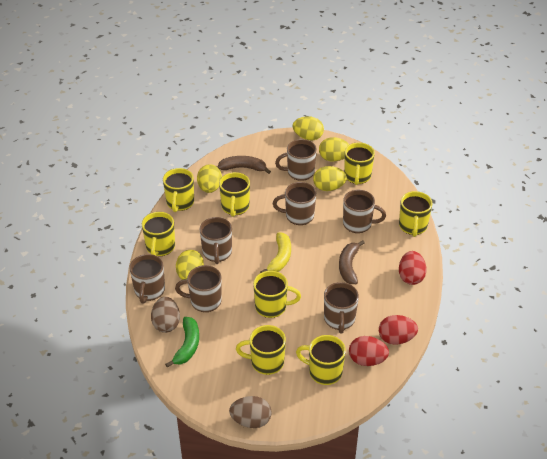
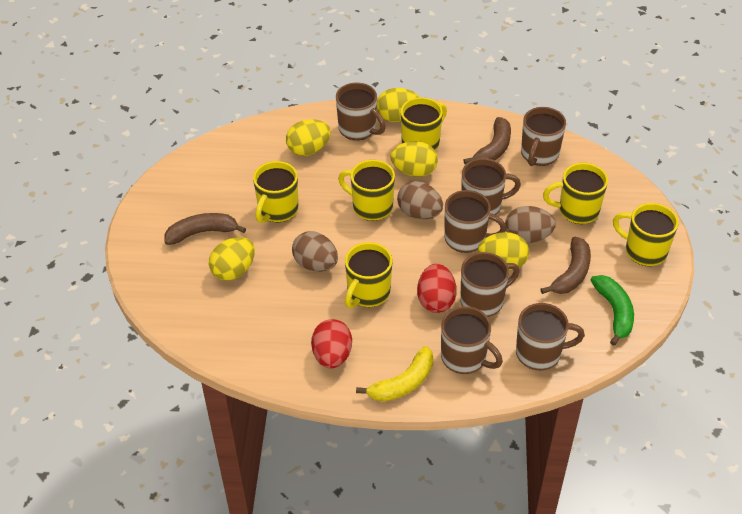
brown banana: [218,156,271,174] [339,240,365,284] = 2 -> [165,213,246,245] [464,117,511,164] [540,237,591,294] = 3
brown egg: [151,297,180,333] [229,396,272,428] = 2 -> [292,231,338,272] [397,181,443,219] [505,206,556,243] = 3
red egg: [349,336,389,366] [379,315,418,345] [399,251,427,285] = 3 -> [311,319,352,369] [417,264,457,313] = 2
yellow mug: [142,212,175,256] [163,168,194,212] [219,172,250,217] [236,325,286,375] [253,271,301,318] [296,335,346,385] [344,142,375,185] [399,191,433,237] = 8 -> [253,161,298,223] [338,160,395,221] [345,242,392,308] [401,97,447,151] [543,163,608,224] [613,203,679,266] = 6

